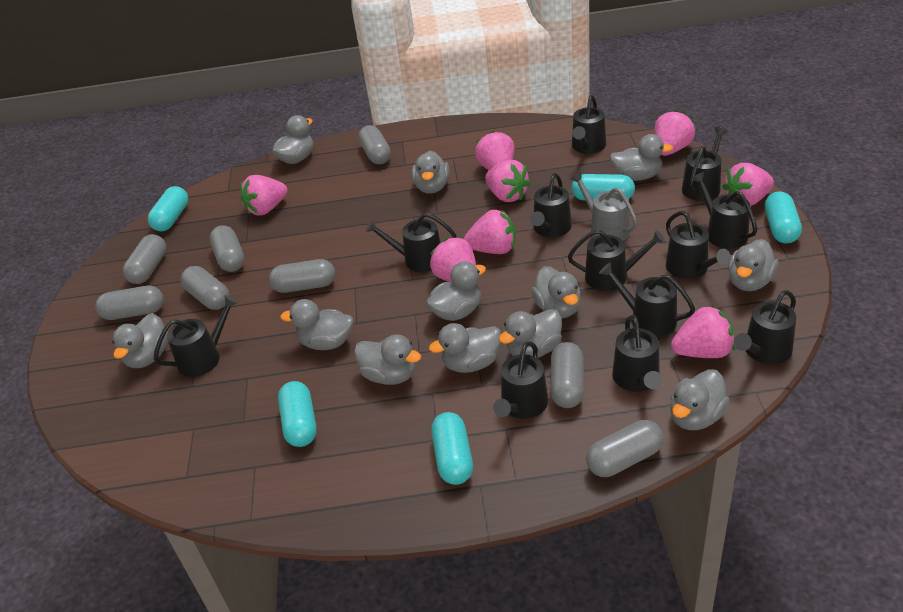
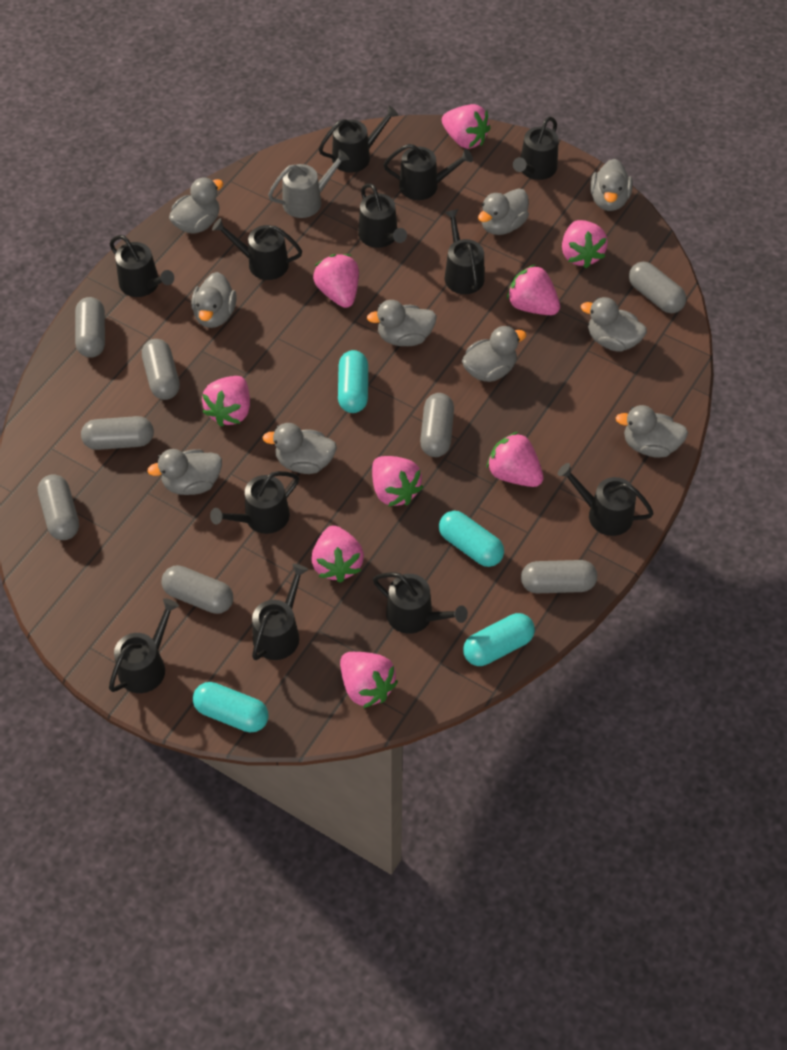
grey duck: [112,313,168,368] [272,115,313,164] [280,299,353,350] [354,334,421,385] [412,151,450,194] [426,261,486,321] [429,323,501,373] [499,309,562,358] [531,266,581,318] [610,134,673,181] [670,369,730,430] [728,239,778,291] = 12 -> [147,449,222,495] [169,177,223,234] [191,272,237,328] [262,423,337,474] [367,300,437,346] [462,326,526,382] [478,188,529,235] [581,297,647,351] [590,159,633,211] [616,405,688,458] = 10
pink strawberry: [240,175,288,216] [430,237,476,282] [463,210,515,254] [475,131,515,170] [485,160,531,202] [654,110,695,156] [671,306,735,358] [722,163,774,206] = 8 -> [202,376,250,427] [311,526,364,583] [313,254,359,308] [340,652,398,708] [372,456,423,507] [442,104,491,149] [486,432,544,487] [507,264,560,315] [562,220,608,268] = 9
turquoise capsule: [148,186,188,231] [278,381,317,447] [431,412,473,485] [572,174,635,201] [765,191,802,244] = 5 -> [193,682,268,732] [338,350,368,413] [439,511,504,567] [463,613,535,666] = 4

